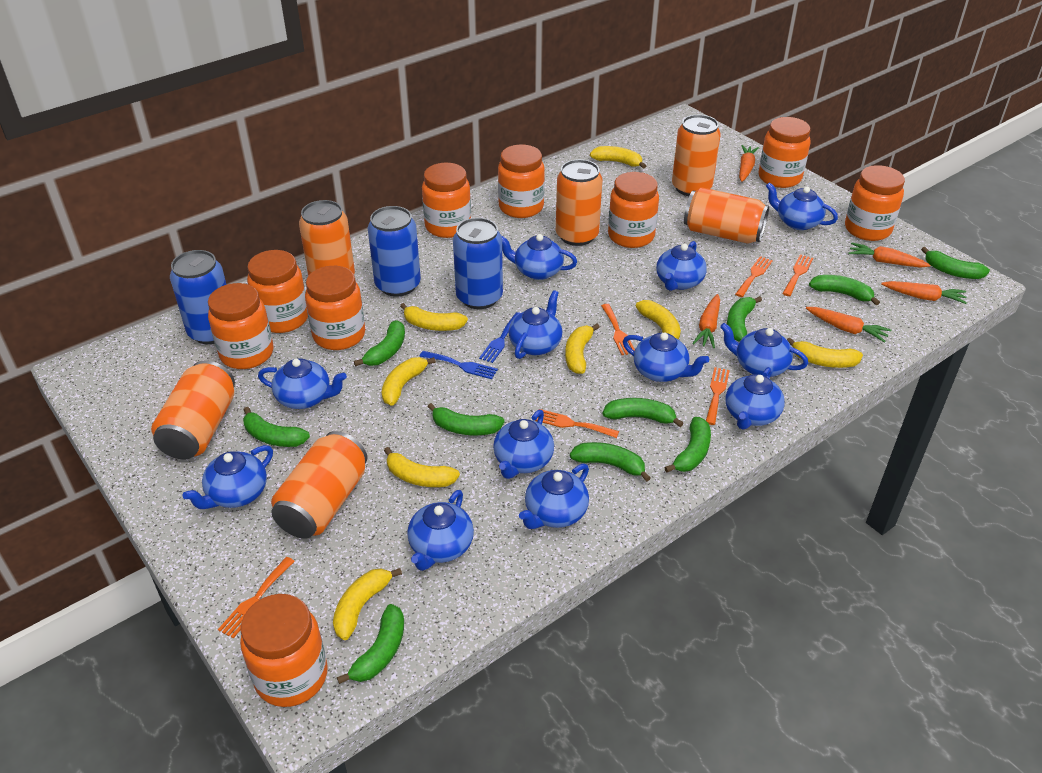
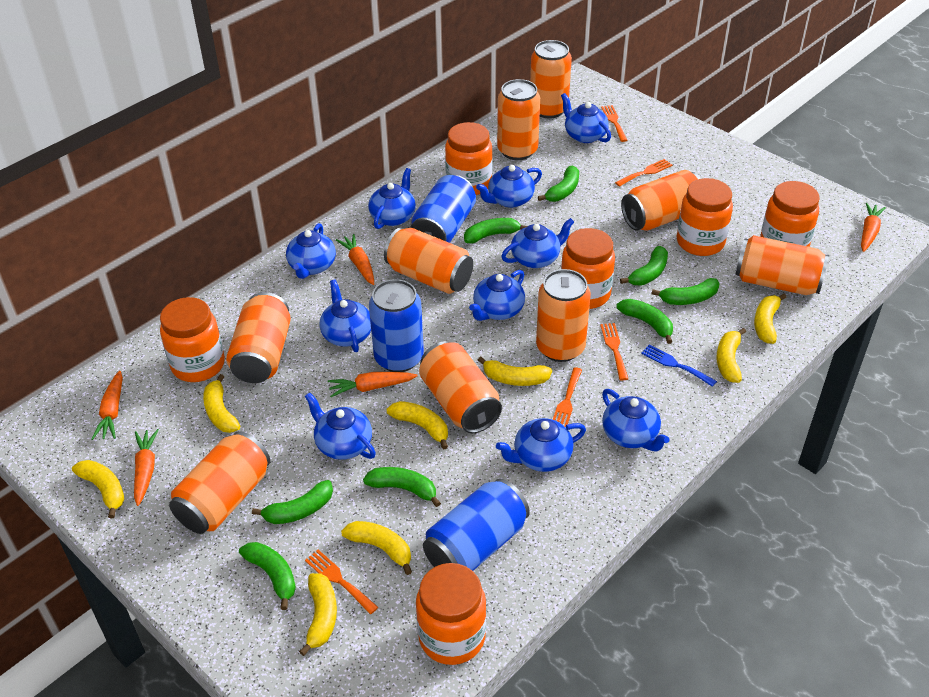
blue fork: [419,351,498,379] [479,312,520,363] = 2 -> [641,344,717,387] = 1
blue teapot: [183,445,273,509] [258,358,347,409] [407,490,474,571] [493,410,554,479] [502,234,577,280] [509,290,563,359] [519,464,589,529] [623,333,709,382] [656,241,707,291] [720,323,808,377] [726,367,785,430] [766,182,838,230] = 12 -> [286,223,336,279] [305,392,376,460] [319,280,371,352] [368,168,416,229] [469,270,525,321] [476,165,542,208] [496,418,586,472] [501,218,574,268] [561,93,611,143] [602,389,669,451] = 10
green banana: [243,407,310,447] [337,604,404,684] [354,320,405,367] [427,403,505,435] [570,442,651,482] [603,398,684,427] [664,417,711,473] [727,296,762,342] [809,275,880,305] [921,247,990,279] = 10 -> [239,542,296,610] [252,480,333,524] [363,467,441,507] [464,218,527,244] [538,166,579,202] [616,299,673,344] [620,246,668,285] [651,278,720,305] = 8
orange can: [151,360,235,460] [271,431,367,539] [299,200,355,276] [556,159,602,246] [672,115,721,196] [684,187,769,244] = 6 -> [169,431,270,534] [226,292,291,383] [384,227,473,294] [419,341,502,433] [497,79,540,160] [530,40,572,118] [536,269,591,362] [621,170,701,231] [735,235,829,295] = 9
orange fork: [218,557,295,638] [535,409,619,438] [601,304,635,355] [706,367,730,425] [735,256,773,297] [782,254,813,296] = 6 -> [305,550,378,614] [553,367,582,427] [600,323,628,380] [601,105,628,142] [615,159,672,187] = 5
orange jar: [208,283,273,369] [240,594,328,707] [247,250,308,333] [305,266,365,350] [422,163,471,238] [498,145,545,218] [608,172,659,248] [759,117,810,188] [845,165,905,241] = 9 -> [160,297,225,382] [416,563,486,665] [445,122,492,195] [561,228,615,309] [677,178,733,256] [760,181,820,247] = 6

